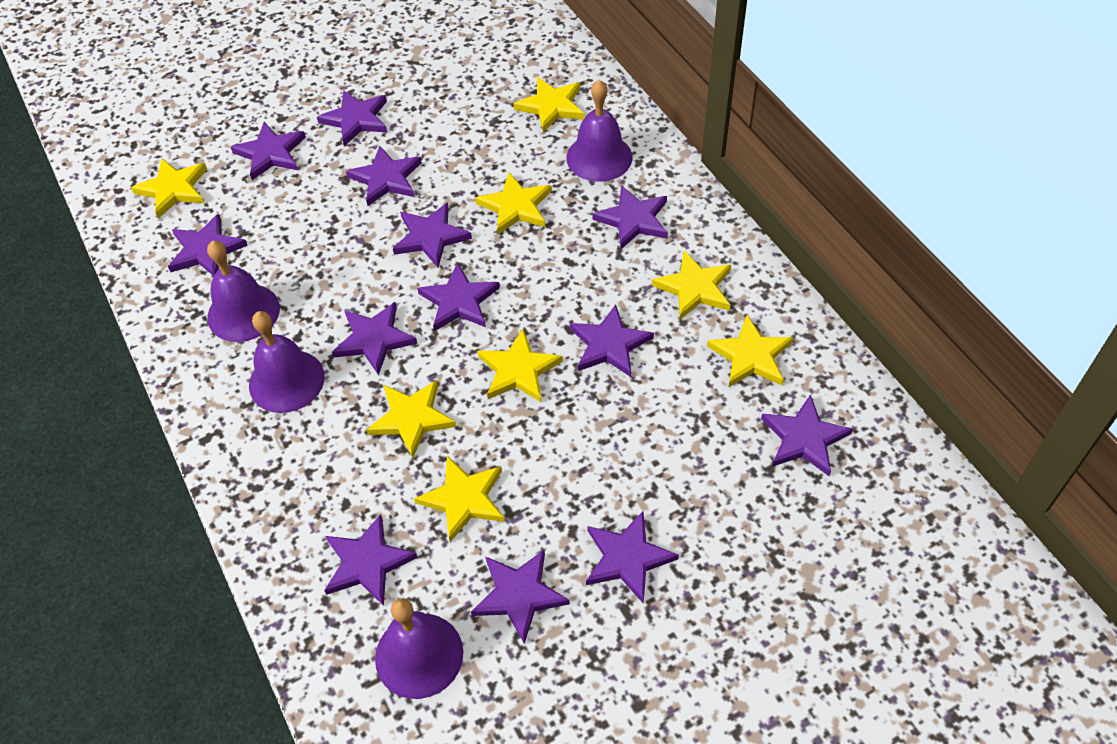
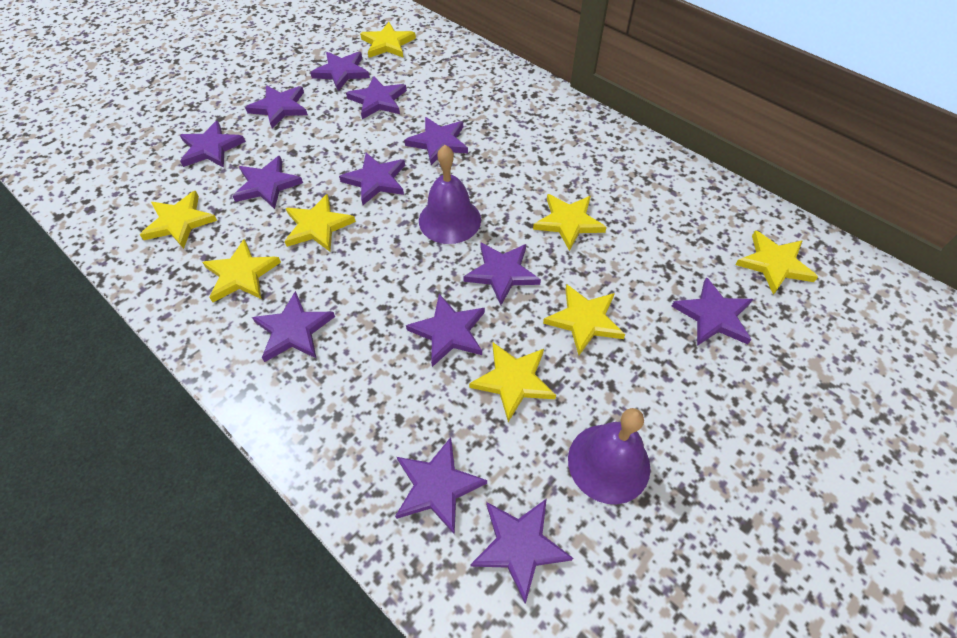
purple bell: [207,241,280,342] [249,311,325,413] [375,598,463,699] [566,80,632,182] = 4 -> [419,145,481,244] [568,408,651,504] = 2

